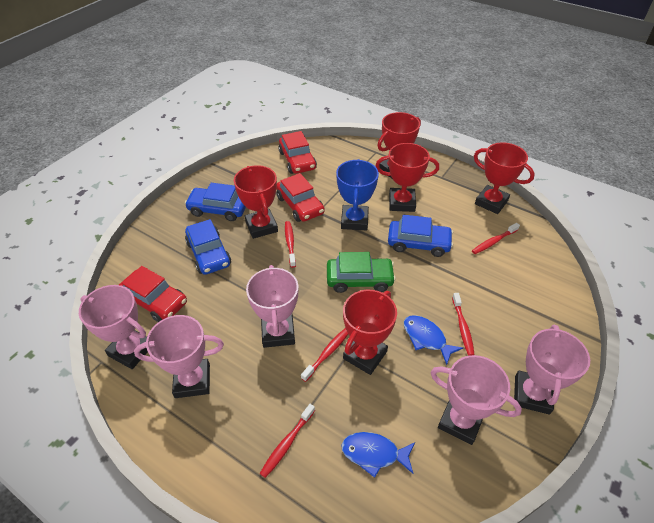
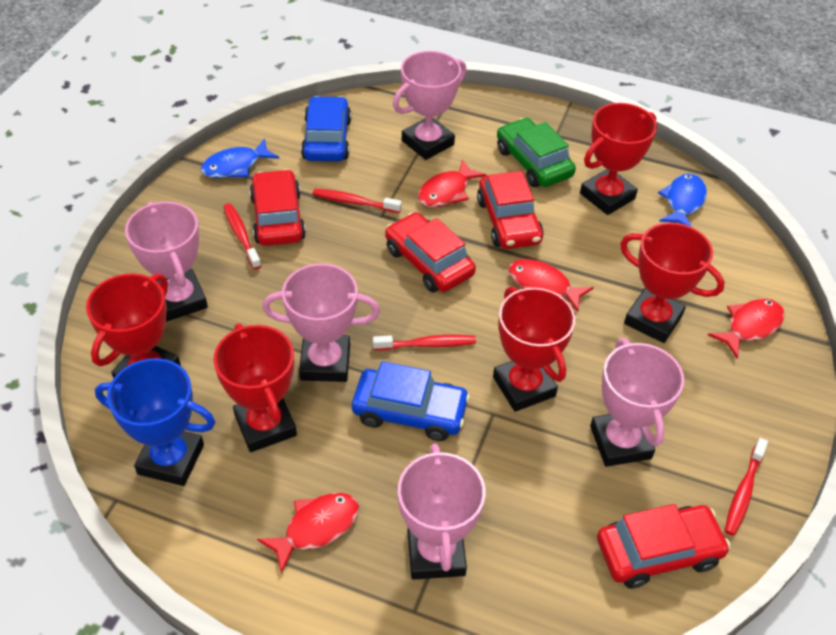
blue car: [185,183,246,221] [185,219,231,275] [388,215,453,257] = 3 -> [301,96,351,161] [352,361,470,441] = 2
red car: [119,266,187,322] [276,173,325,222] [278,131,317,174] = 3 -> [249,169,306,246] [385,212,476,292] [477,171,544,249] [597,504,730,589] = 4
red fish: none = 0 -> [257,493,359,574] [418,159,487,207] [508,259,594,312] [708,299,785,358] = 4
red toothbrush: [260,404,315,478] [285,221,296,268] [301,328,348,382] [452,293,475,356] [472,223,520,254] = 5 -> [223,203,261,269] [313,189,402,213] [373,335,476,350] [725,438,768,536] = 4

